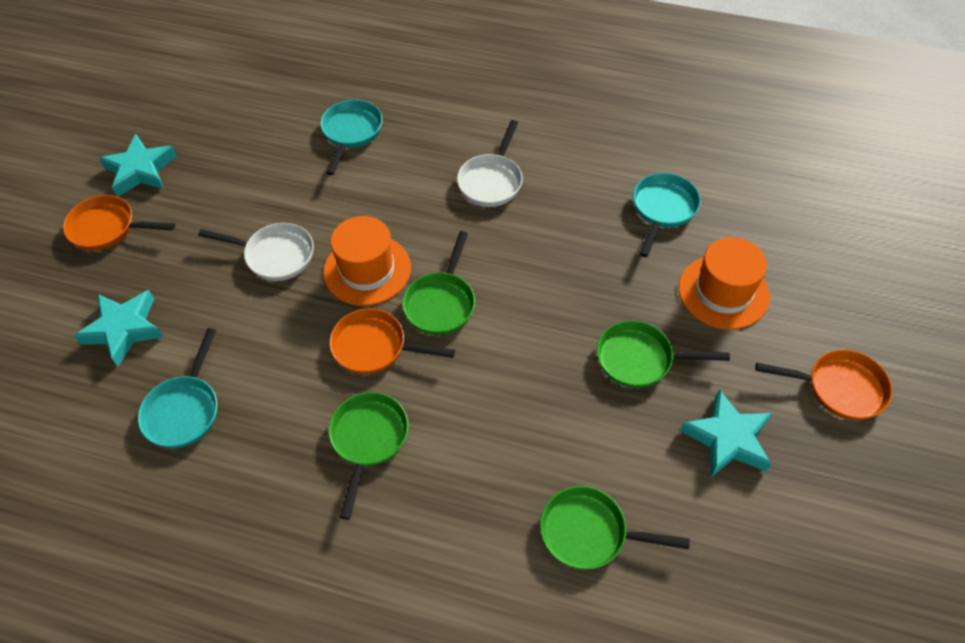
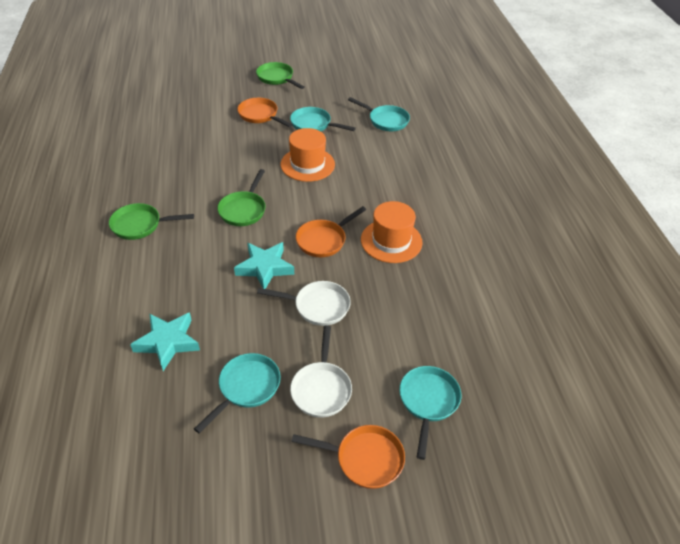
green pan: [329,392,408,520] [402,231,475,335] [540,486,690,570] [597,321,730,388] = 4 -> [109,203,194,240] [217,169,266,226] [256,62,304,89] = 3
turquoise pan: [138,328,217,448] [320,100,383,175] [633,173,701,257] = 3 -> [194,353,281,434] [290,107,356,131] [348,97,410,131] [399,366,461,460] = 4
turquoise star: [74,290,164,366] [99,134,177,197] [680,389,772,478] = 3 -> [130,312,200,371] [234,242,294,289] = 2

